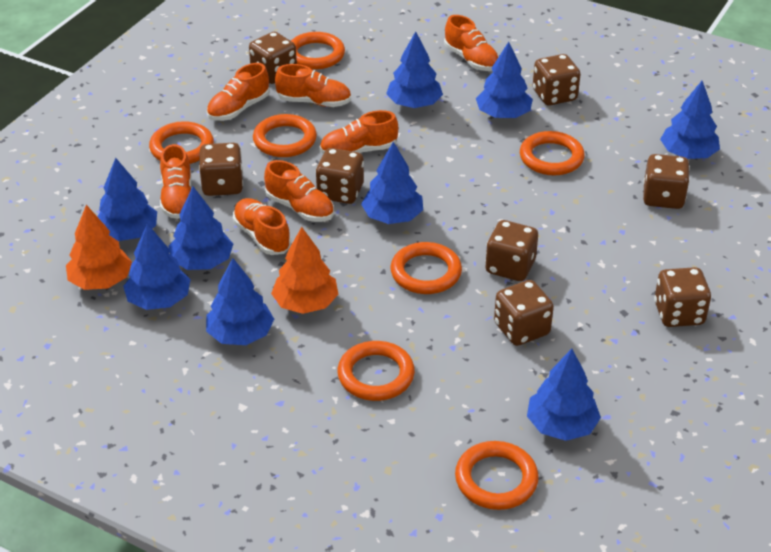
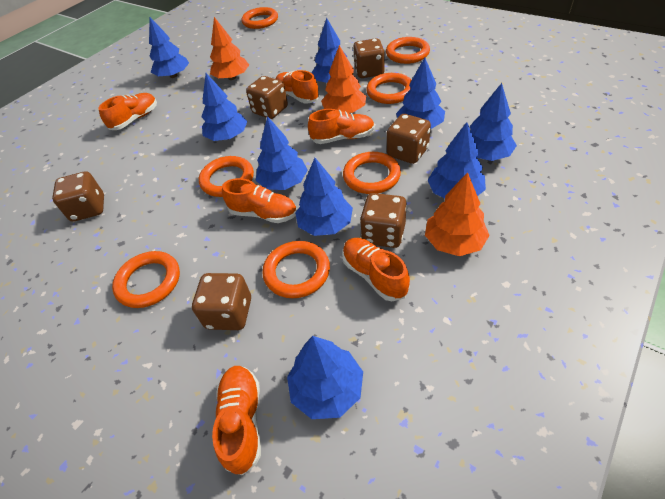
brown dice: [199,143,243,196] [249,32,297,84] [316,148,364,204] [485,220,538,281] [494,280,554,346] [533,54,581,106] [643,154,690,209] [654,267,711,327] = 8 -> [52,172,104,222] [192,273,251,330] [246,76,288,119] [353,38,385,78] [360,193,407,248] [387,114,431,164] = 6
orange shoe: [160,144,192,219] [207,63,270,121] [233,198,291,255] [264,160,334,222] [275,64,351,107] [320,110,398,154] [444,15,499,71] = 7 -> [99,93,157,130] [212,366,261,475] [222,178,297,223] [276,70,319,103] [308,109,375,144] [342,238,410,301] = 6
orange tree: [66,205,132,290] [271,227,339,314] = 2 -> [210,17,249,80] [321,45,366,113] [425,172,490,256] = 3

